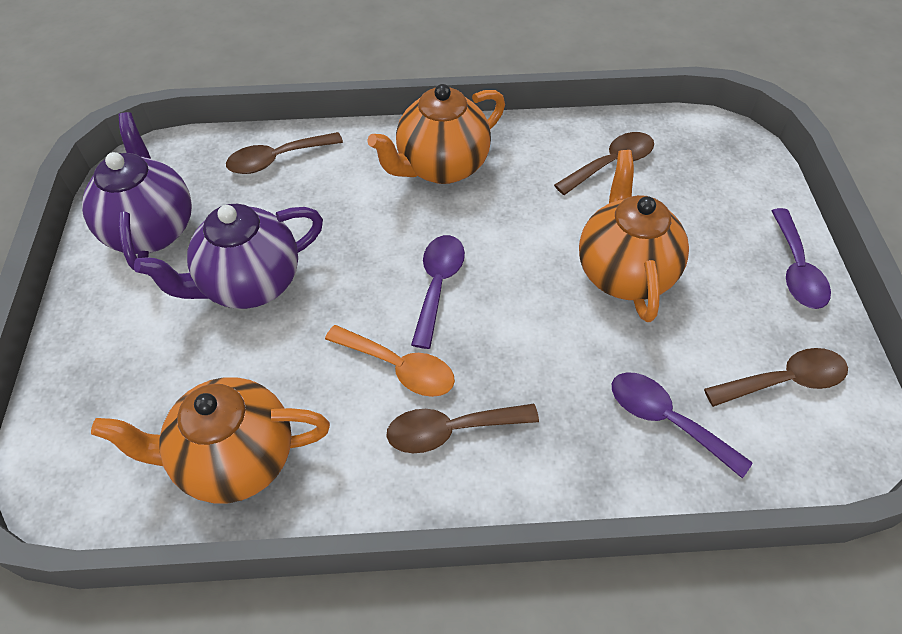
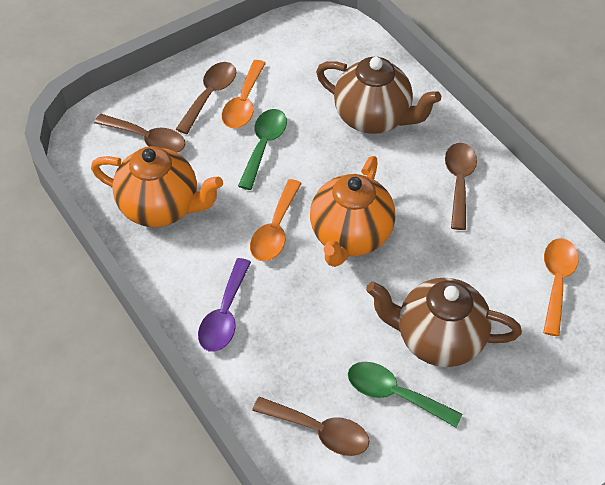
brown teapot: none = 0 -> [316,57,441,134] [366,277,522,367] = 2
green spoon: none = 0 -> [238,109,287,190] [348,362,462,428] = 2
orange spoon: [325,325,455,397] = 1 -> [222,60,266,128] [250,179,302,261] [543,238,579,336] = 3
orange teapot: [91,378,330,504] [367,84,505,184] [579,150,689,322] = 3 -> [91,146,223,227] [310,156,395,267] = 2
purple spoon: [411,235,465,349] [612,372,753,478] [771,208,831,309] = 3 -> [198,258,251,352] = 1
purple teapot: [82,112,192,271] [134,204,323,309] = 2 -> none = 0

